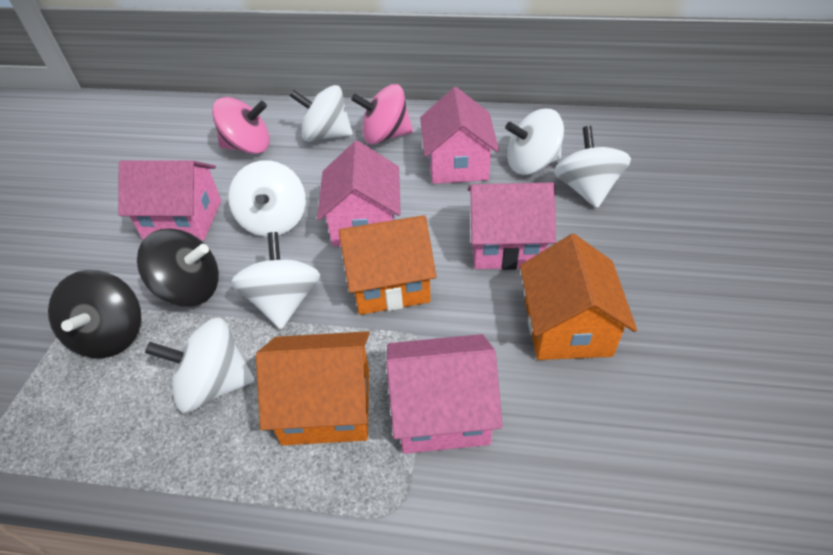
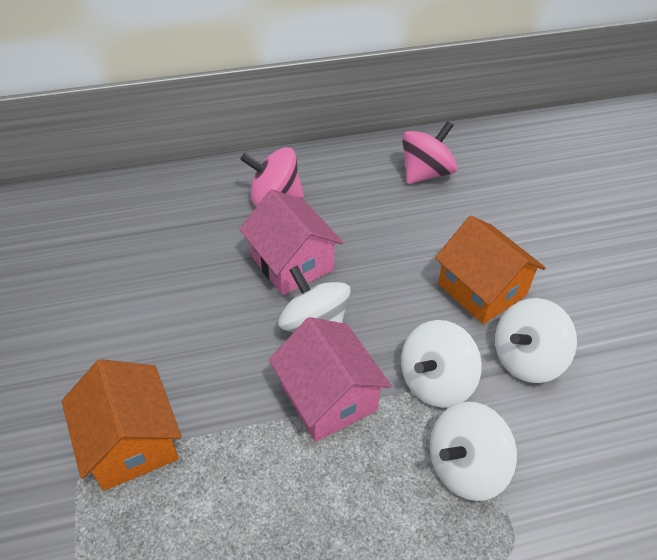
black spinning top: [48,270,141,358] [137,229,219,307] = 2 -> none = 0
orange house: [256,331,369,445] [339,215,436,315] [520,234,637,360] = 3 -> [61,359,182,491] [435,216,546,324] = 2
pink house: [118,160,221,241] [317,140,401,246] [386,334,503,454] [420,87,499,184] [468,182,556,270] = 5 -> [239,189,343,295] [269,317,392,442] = 2
white spinning top: [145,318,255,413] [228,160,306,237] [231,232,321,329] [290,85,353,142] [505,109,564,175] [554,126,631,208] = 6 -> [278,265,351,333] [401,320,482,408] [430,402,517,501] [495,298,577,383] = 4

